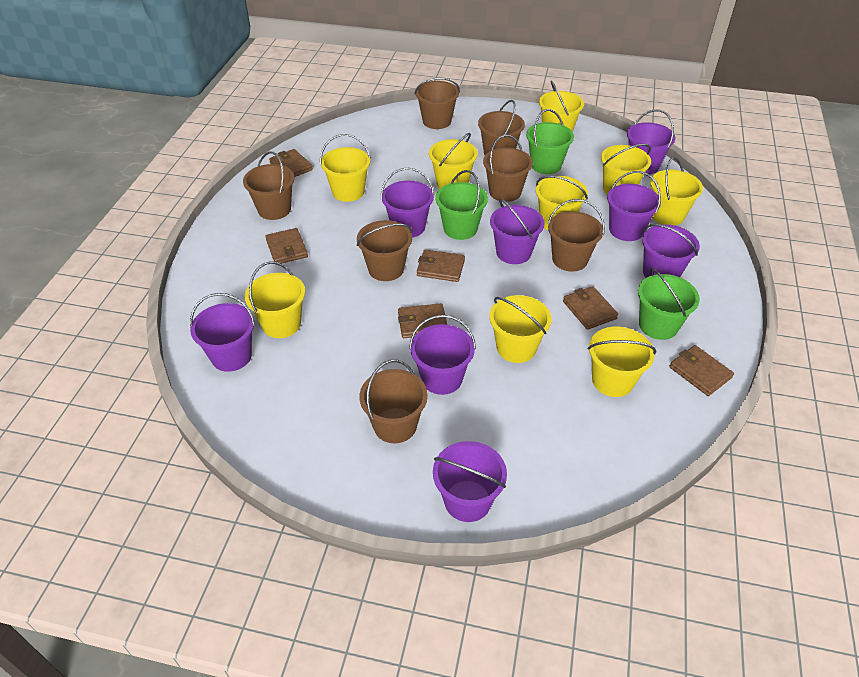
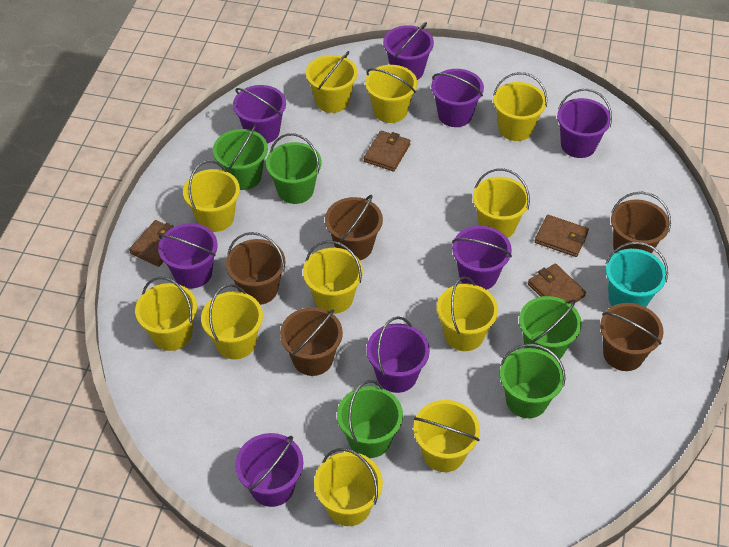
brown bucket: [243,151,294,220] [357,220,412,281] [359,360,428,443] [415,78,460,129] [478,100,525,155] [483,135,533,202] [548,199,605,272] = 7 -> [226,232,286,305] [280,307,343,376] [325,195,383,260] [600,303,664,371] [611,192,671,254] = 5
brown wallet: [265,228,308,265] [269,149,313,177] [398,304,447,338] [417,250,465,282] [563,286,618,330] [669,345,734,396] = 6 -> [129,220,174,267] [364,130,411,171] [528,263,586,305] [535,215,589,257] = 4
green bucket: [435,170,488,240] [526,109,574,174] [638,268,700,340] = 3 -> [213,124,268,190] [266,133,322,204] [337,380,403,458] [500,343,566,418] [519,296,582,359] = 5
turquoise bucket: none = 0 -> [606,242,668,307] = 1
yellow bucket: [245,261,305,338] [320,134,371,202] [429,133,478,189] [489,295,552,363] [536,176,588,230] [539,80,584,132] [588,327,656,397] [601,144,651,195] [650,157,703,226] = 9 -> [135,277,197,351] [183,160,240,232] [201,284,263,359] [303,241,363,314] [306,51,358,113] [314,448,383,526] [365,65,417,123] [413,400,480,472] [437,276,498,351] [473,168,530,238] [493,72,547,141] = 11

